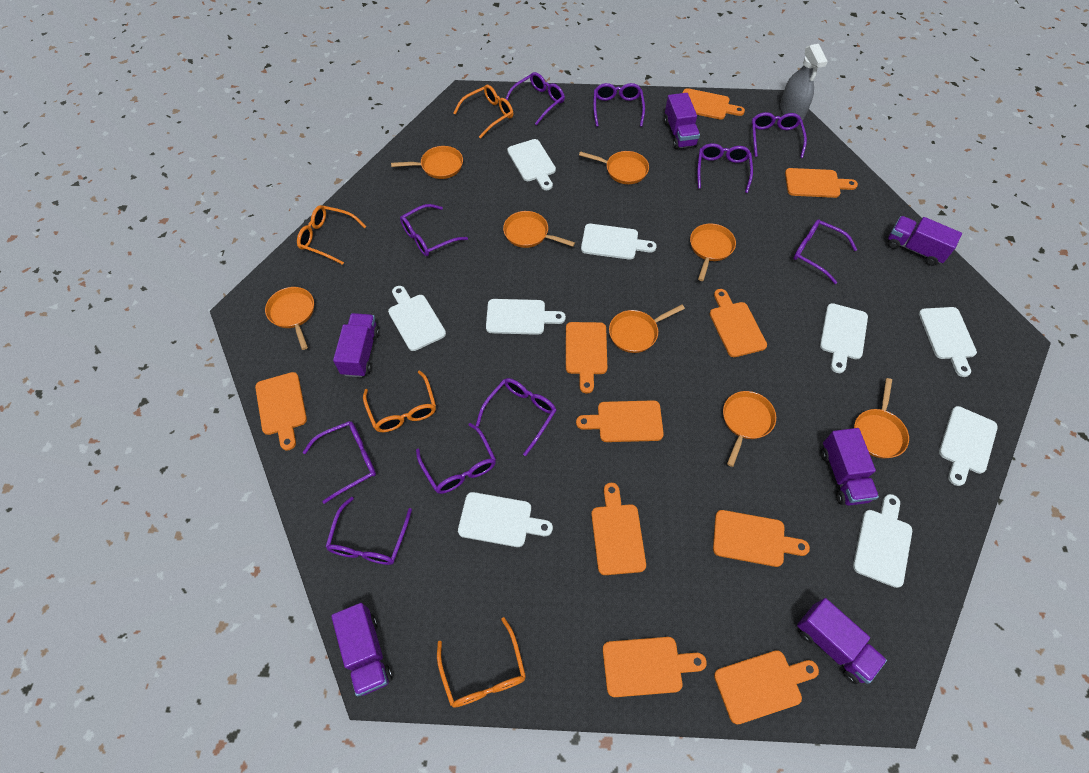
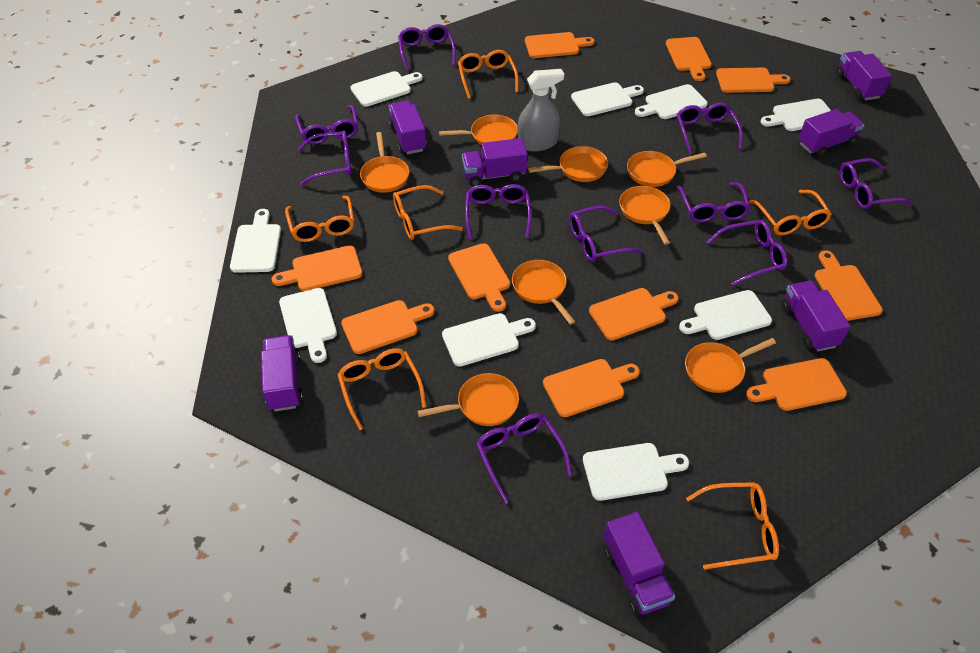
orange glasses: [297,205,366,265] [363,370,436,432] [437,617,526,708] [453,85,513,139] = 4 -> [285,196,354,242] [337,348,426,430] [393,185,463,240] [458,50,518,99] [686,482,779,570] [749,190,832,235] = 6
purple truck: [331,603,392,696] [333,313,380,377] [664,93,700,149] [797,598,887,684] [821,428,879,506] [888,216,962,266] = 6 -> [261,335,303,411] [389,100,427,154] [462,138,527,187] [603,512,675,615] [782,281,850,352] [799,109,864,157] [836,51,892,100] = 7

